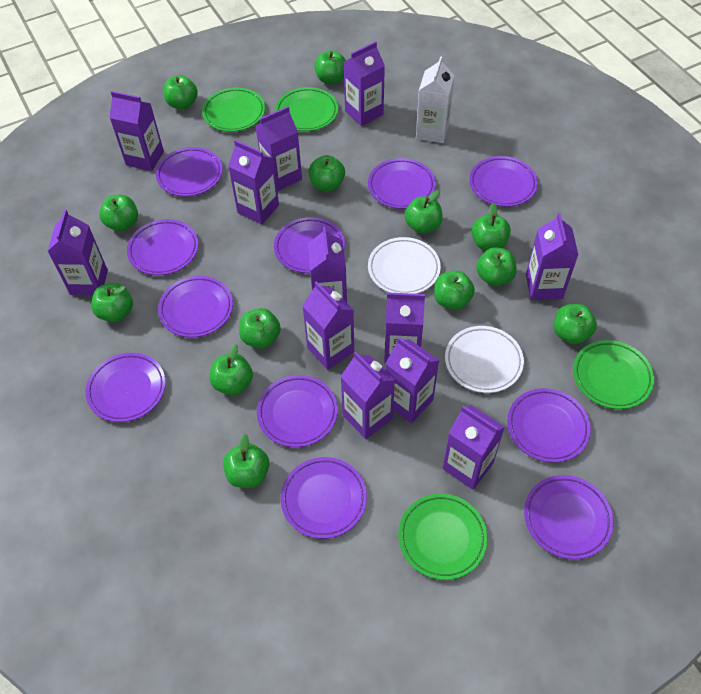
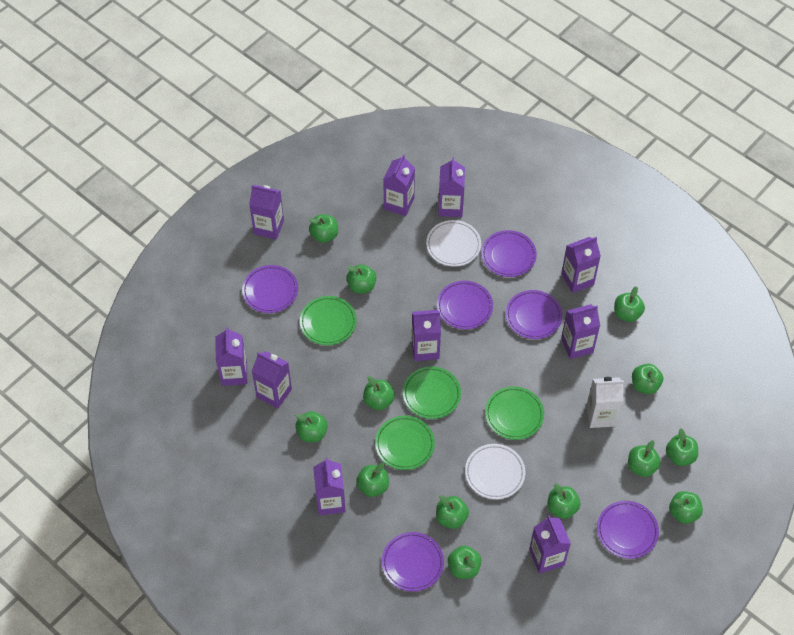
purple carton: [47,210,108,295] [109,91,164,171] [228,140,279,224] [256,106,302,191] [302,281,354,370] [308,227,347,303] [340,352,395,439] [344,41,385,126] [384,292,425,363] [385,337,439,423] [442,405,505,490] [526,213,578,300] = 12 -> [216,327,247,386] [249,185,284,240] [252,351,292,409] [313,458,346,515] [383,154,415,216] [412,310,441,361] [438,157,465,217] [529,515,571,574] [561,237,601,293] [561,304,600,359] = 10
purple plate: [85,353,166,422] [127,219,198,275] [156,147,223,196] [158,276,233,337] [257,375,338,447] [274,217,345,273] [280,457,367,539] [368,158,436,209] [469,156,538,207] [507,388,591,463] [524,475,614,559] = 11 -> [242,265,298,313] [382,532,444,592] [437,281,493,329] [481,230,537,277] [505,290,562,339] [597,501,659,559] = 6

